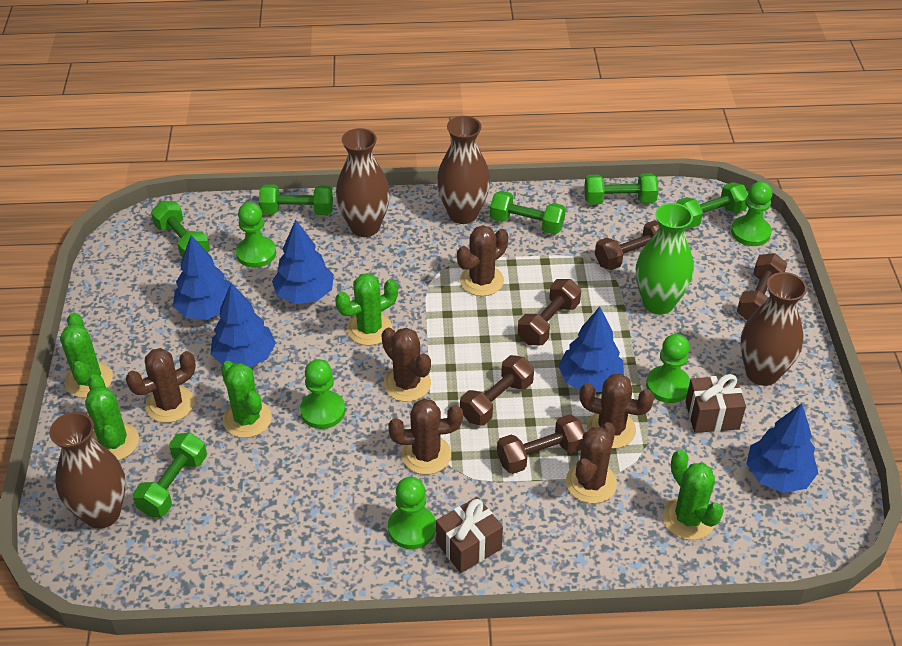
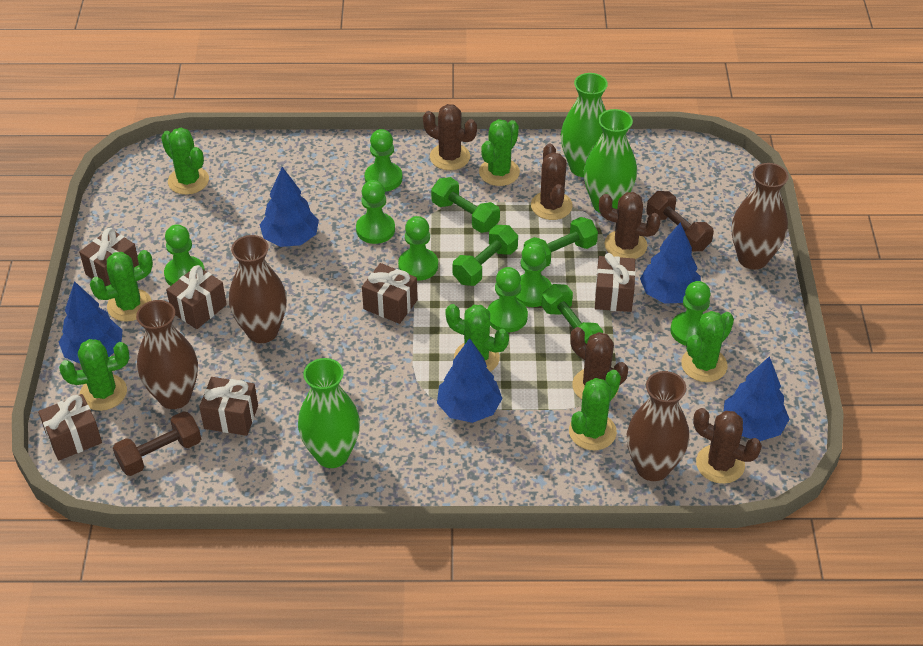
brown cactus: [126,348,196,423] [381,328,431,402] [388,399,463,474] [457,225,508,296] [566,422,617,504] [579,374,654,449] = 6 -> [423,104,477,170] [531,144,573,220] [570,327,628,399] [599,192,661,259] [693,408,762,484] = 5
brown dumbbell: [460,355,534,425] [497,414,585,474] [518,279,581,345] [595,220,659,270] [737,253,787,320] = 5 -> [113,411,201,476] [646,191,714,251] = 2
brown gift: [436,497,503,573] [685,374,746,433] = 2 -> [38,394,102,461] [79,228,139,286] [166,265,227,329] [199,377,258,436] [362,263,418,324] [595,253,636,312] = 6
green cactus: [60,312,113,398] [85,374,139,461] [221,361,272,438] [335,273,398,346] [663,450,724,540] = 5 -> [59,339,129,411] [90,250,153,322] [161,128,209,195] [445,304,509,372] [479,119,520,186] [569,370,621,450] [681,311,734,382] = 7
green dumbbell: [133,433,207,517] [151,201,210,258] [259,184,333,215] [490,191,566,235] [584,173,659,204] [676,182,748,228] = 6 -> [431,177,500,233] [453,225,518,286] [524,217,598,267] [542,284,603,344] = 4
green pawn: [236,202,276,268] [300,359,345,429] [388,477,436,549] [646,334,690,403] [731,182,772,246] = 5 -> [164,224,205,286] [356,180,395,244] [365,129,402,192] [398,216,438,281] [487,267,528,333] [516,242,552,307] [671,281,711,346] = 7
green vase: [636,203,694,315] = 1 -> [298,358,360,468] [561,73,608,177] [584,109,637,213] = 3

